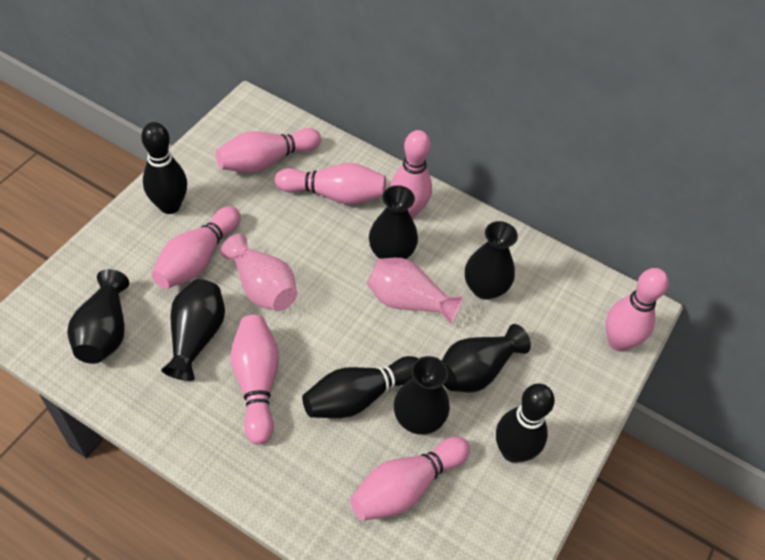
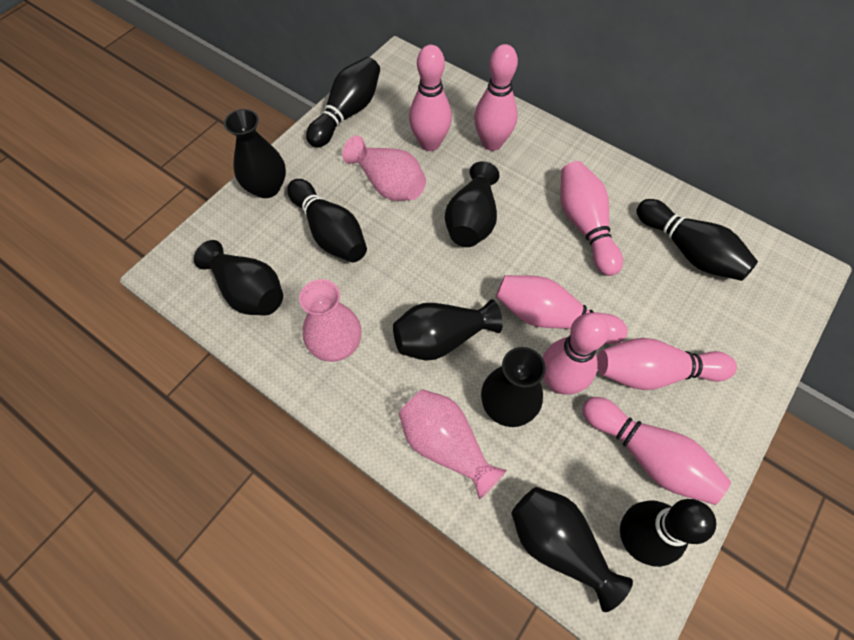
black bowling pin: [141,122,187,214] [302,356,419,418] [496,384,555,463] = 3 -> [287,179,367,263] [306,57,380,148] [620,499,716,567] [637,199,758,281] = 4
pink vase: [221,233,297,311] [367,258,464,324] = 2 -> [299,279,361,362] [342,135,426,201] [398,389,506,499] = 3

